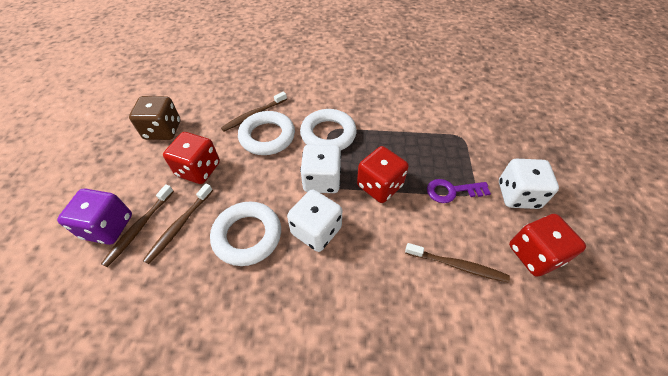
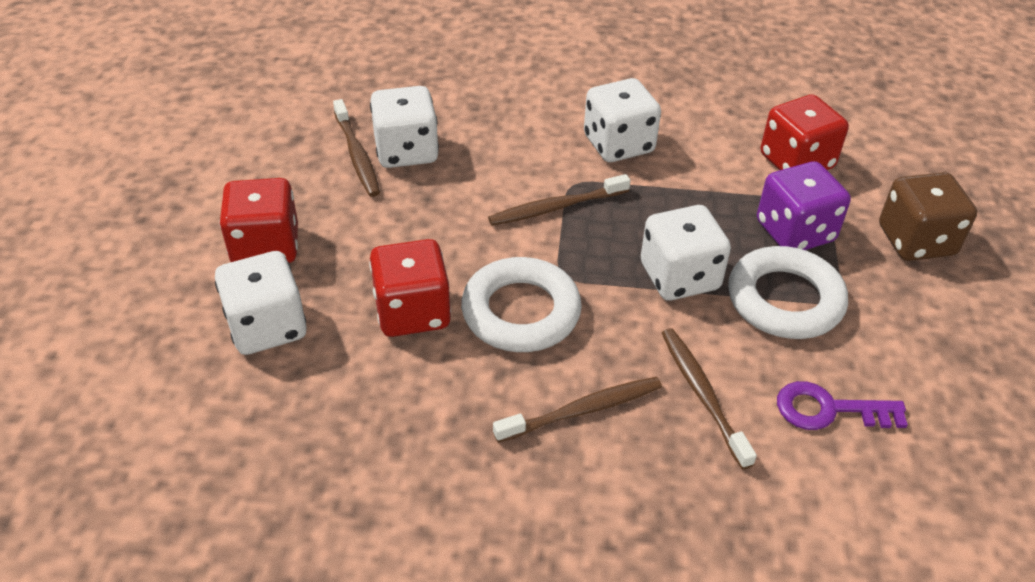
white dice: [287,189,342,252] [300,144,341,193] [499,159,559,209] = 3 -> [215,251,306,355] [370,86,439,168] [584,78,661,162] [641,205,731,301] = 4
white ring: [210,201,281,266] [238,111,295,155] [300,109,357,150] = 3 -> [461,257,582,352] [728,246,848,339] = 2

